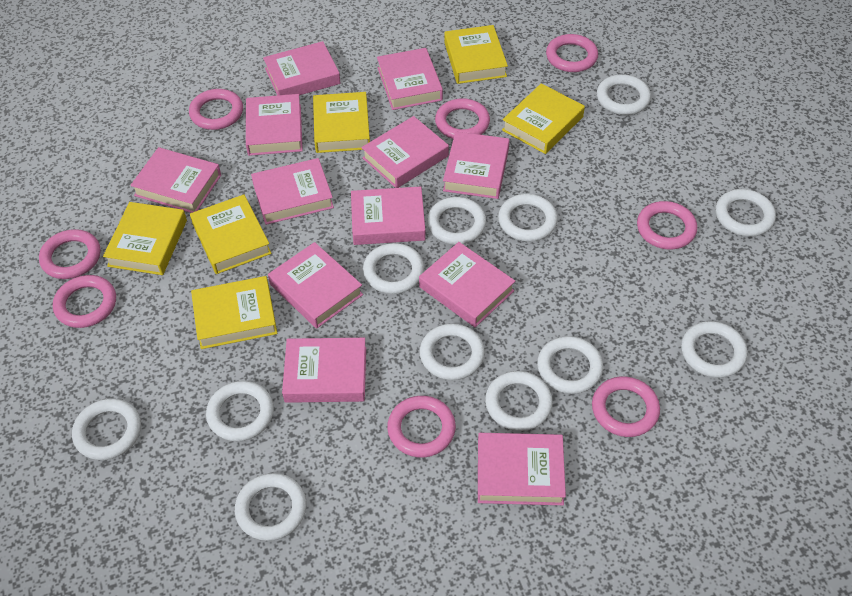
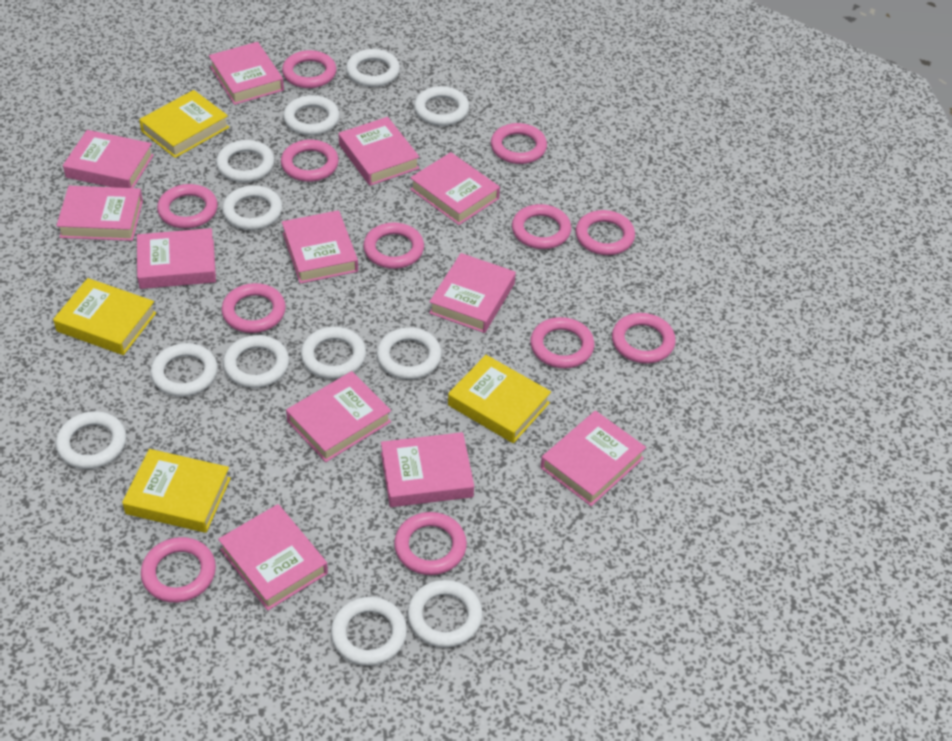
pink ring: [39,229,101,279] [53,275,116,328] [189,89,243,130] [387,396,456,457] [435,98,490,139] [546,34,598,72] [592,376,660,437] [637,201,697,249] = 8 -> [141,537,216,603] [157,184,218,229] [222,283,286,333] [281,140,339,182] [282,50,336,88] [363,223,424,269] [394,512,467,575] [491,123,547,164] [512,204,571,249] [530,317,594,368] [576,210,635,255] [612,313,676,364] = 12
yellow book: [103,202,187,275] [190,194,271,274] [191,276,277,349] [313,92,370,153] [444,25,508,84] [502,83,585,154] = 6 -> [53,278,156,355] [122,449,231,533] [139,90,229,158] [448,355,551,443] = 4

